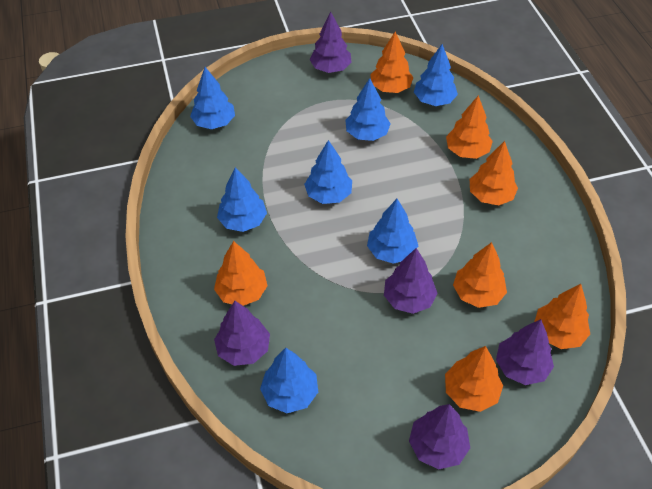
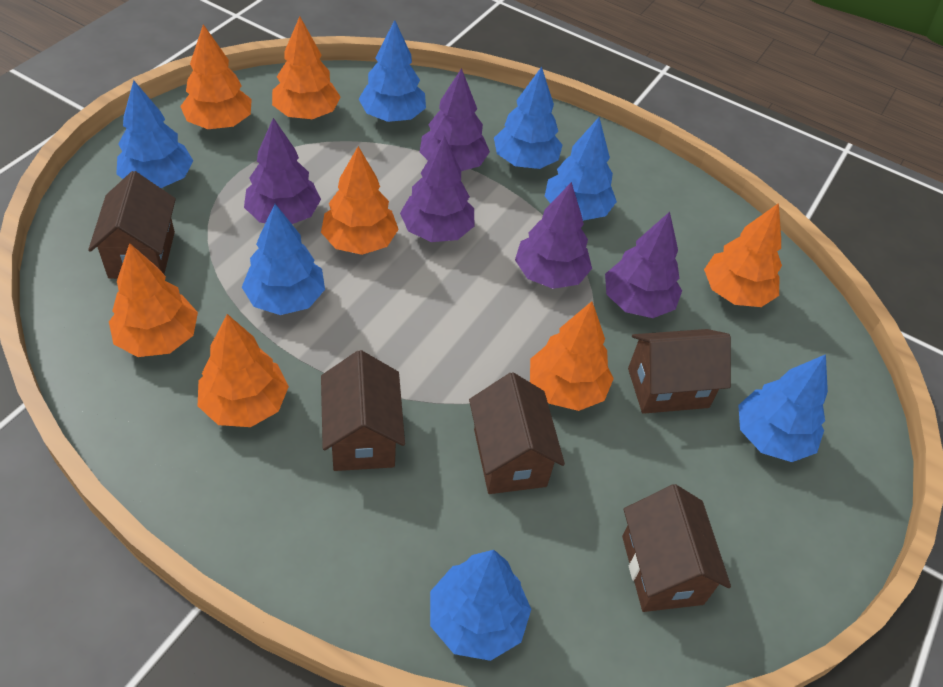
brown house: none = 0 -> [88,171,176,279] [321,350,405,471] [469,372,565,494] [622,484,731,612] [628,329,731,414] = 5

